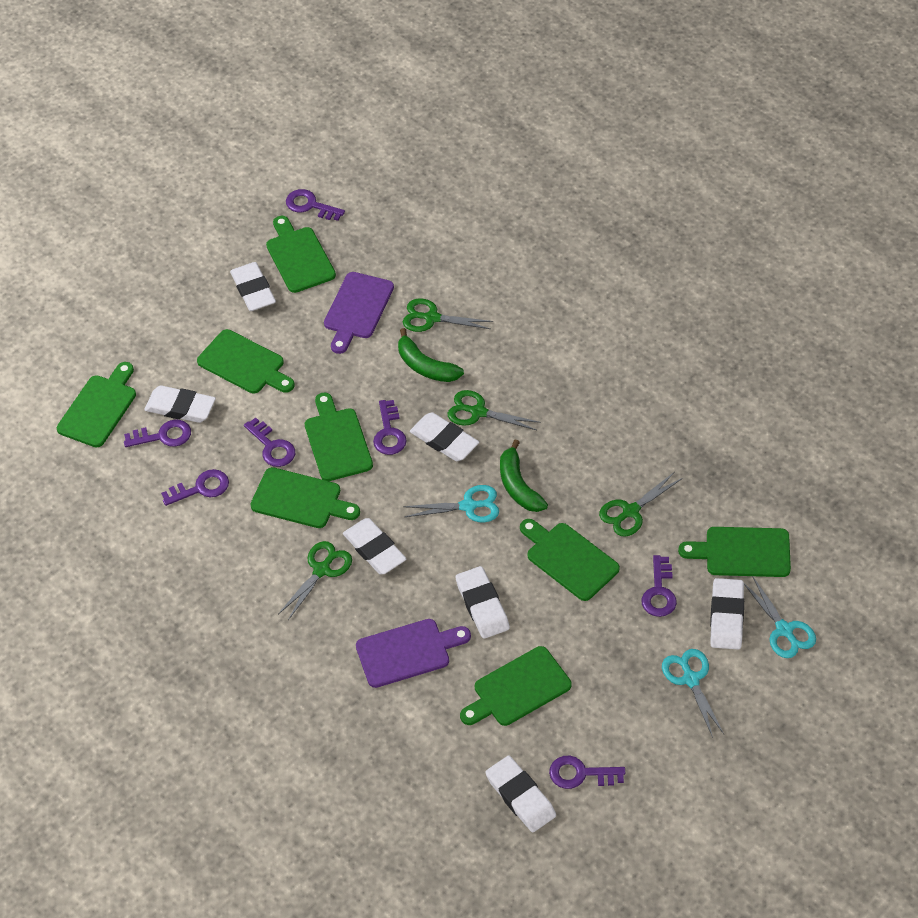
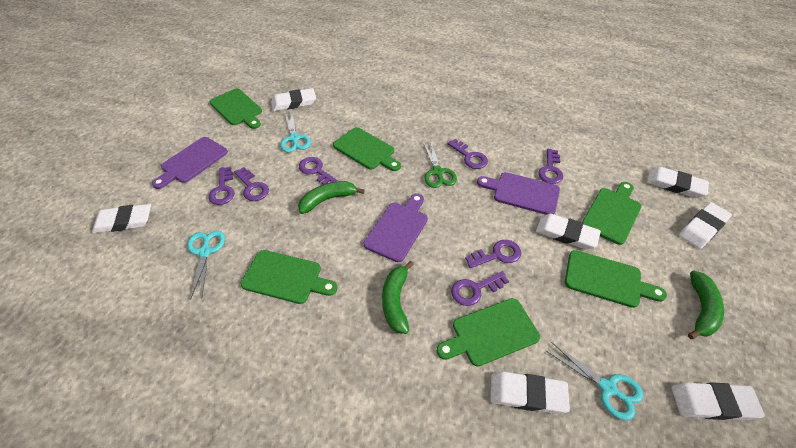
green banana: [398,328,464,382] [500,439,548,512] = 2 -> [298,181,365,214] [382,261,414,334] [688,270,724,339] = 3
green cutting board: [57,362,136,448] [197,329,295,393] [250,467,360,528] [266,216,336,293] [305,393,373,481] [460,646,571,726] [520,519,620,601] [678,527,791,577] = 8 -> [210,89,262,129] [241,250,337,304] [333,127,401,171] [437,298,540,367] [565,250,667,308] [582,182,642,245] = 6
green scissors: [278,541,352,620] [403,298,493,332] [448,390,541,430] [599,472,683,536] = 4 -> [423,142,457,188] = 1
purple cutting board: [324,272,394,354] [356,619,471,688] = 2 -> [152,137,228,189] [364,193,428,262] [477,172,560,215] = 3

